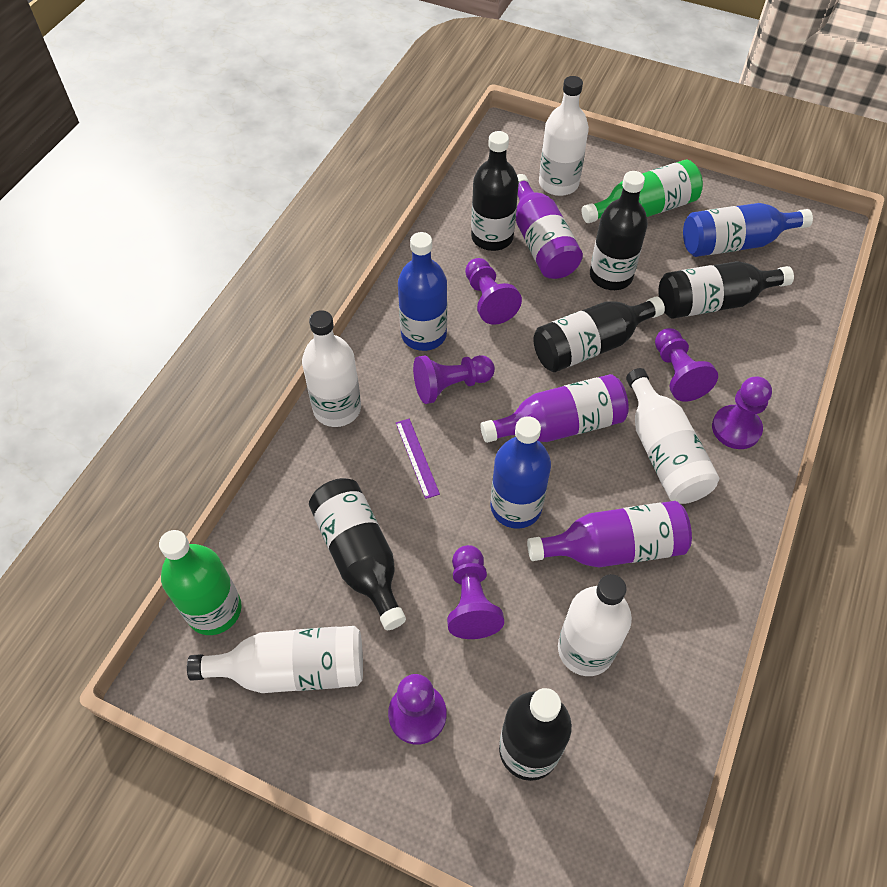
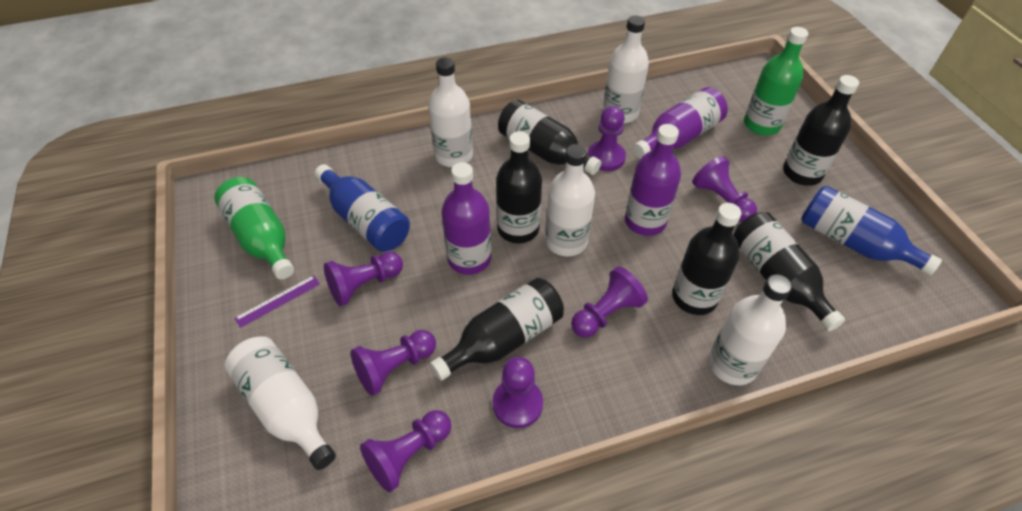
blue bottle: [398,232,447,351] [491,416,551,529] [683,203,813,257] = 3 -> [314,164,410,252] [801,186,942,275] = 2
purple pawn: [388,674,446,745] [413,355,495,404] [447,545,504,639] [465,258,522,325] [655,328,718,402] [712,377,772,449] = 6 -> [324,252,403,306] [351,330,436,396] [360,410,451,492] [493,357,543,428] [571,267,648,338] [588,106,626,171] [692,156,757,222] = 7

